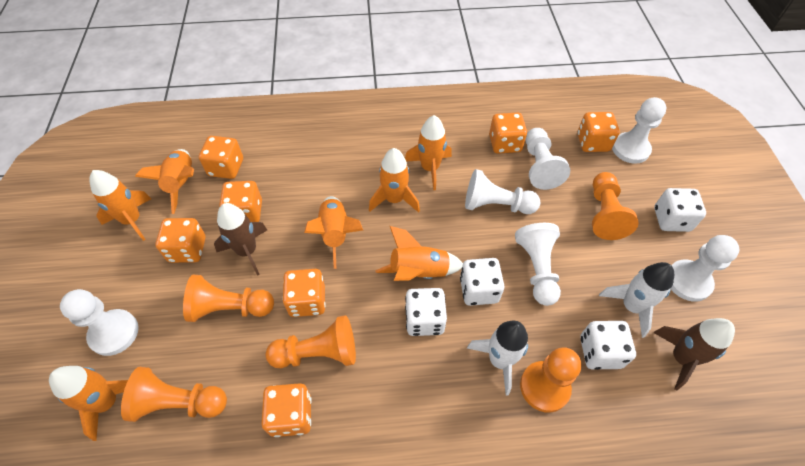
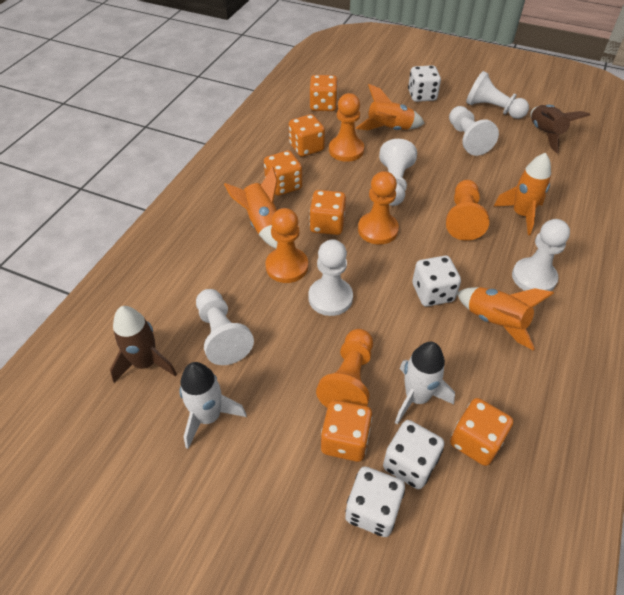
orange dice: [155,218,206,263] [199,136,243,179] [219,181,262,222] [261,383,312,437] [282,269,326,317] [489,112,527,154] [577,112,620,152] = 7 -> [264,150,302,196] [289,114,325,157] [310,75,338,111] [310,190,346,235] [321,400,372,462] [450,398,513,466] = 6
orange rocket: [49,366,128,441] [89,170,151,241] [135,149,194,214] [304,196,363,269] [369,148,420,213] [376,226,463,281] [405,115,452,190] = 7 -> [224,167,278,248] [356,84,425,130] [457,287,554,351] [493,153,551,235] = 4

